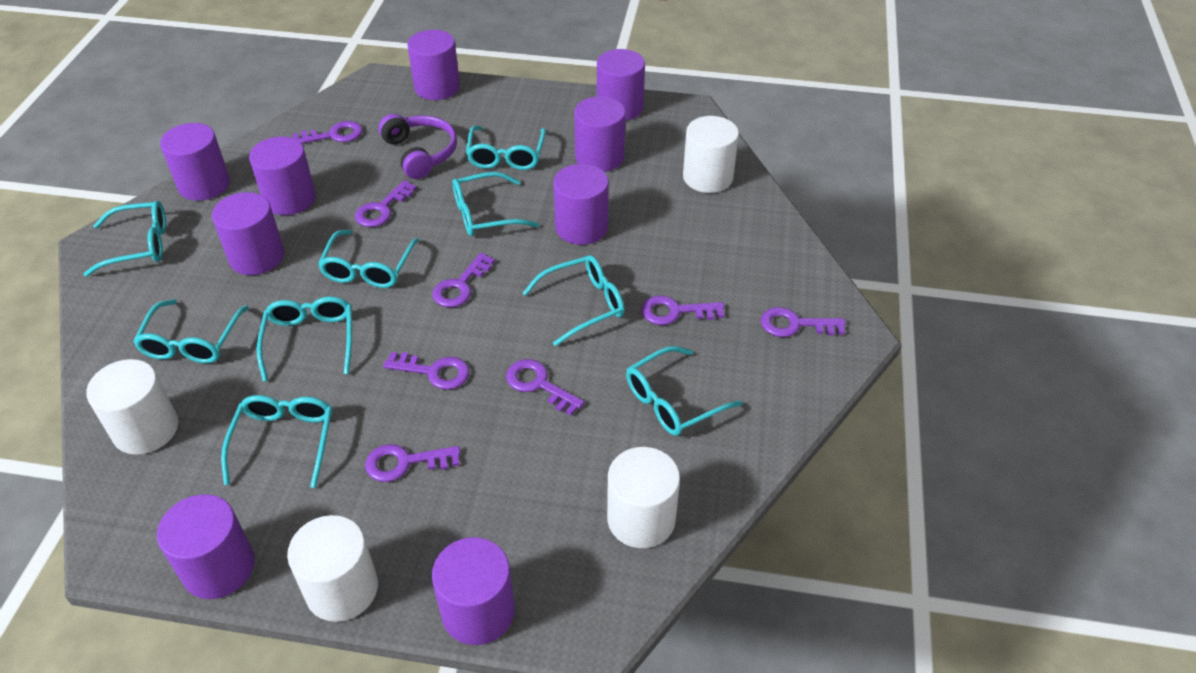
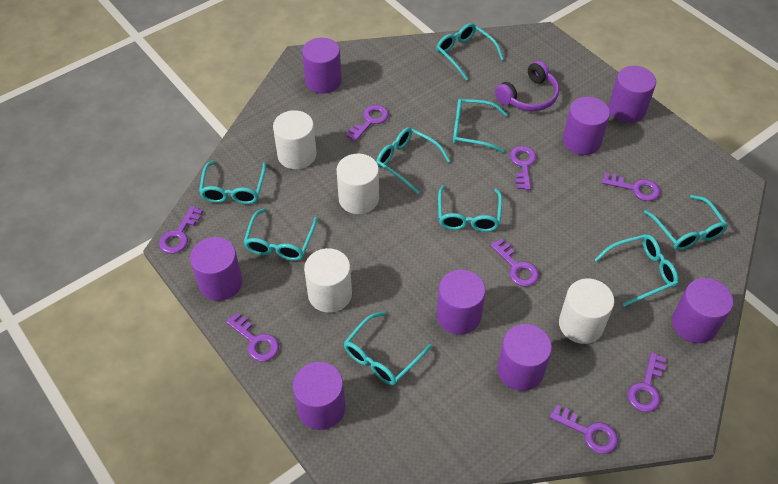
purple cylinder: [157,494,255,599] [160,123,230,201] [212,192,284,275] [249,137,316,215] [407,30,460,100] [432,537,515,645] [553,164,609,245] [574,96,626,172] [597,49,645,121] = 9 -> [190,237,242,301] [293,362,345,430] [302,38,342,94] [437,270,486,335] [497,324,552,391] [563,97,610,155] [609,66,656,123] [672,278,733,343] = 8

